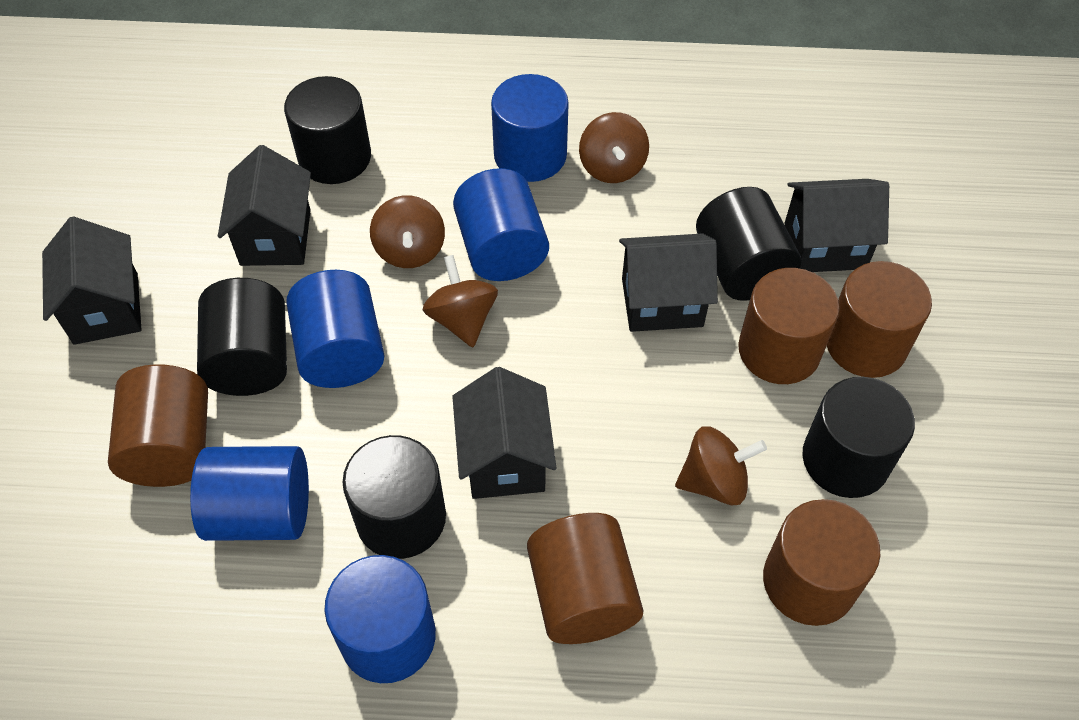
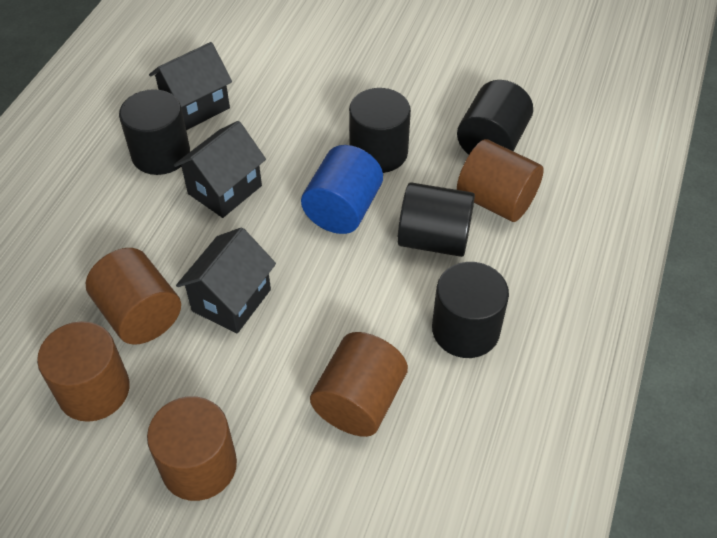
black house: [42,216,142,345] [218,145,311,266] [452,367,556,499] [619,233,718,332] [784,179,889,272] = 5 -> [149,42,232,130] [174,121,266,218] [176,227,276,334] = 3
blue cylinder: [190,446,309,541] [286,270,385,388] [324,555,436,683] [453,168,549,281] [491,74,569,182] = 5 -> [301,145,383,234] = 1
brown spinning top: [370,195,445,268] [423,255,498,347] [579,112,649,183] [675,426,767,505] = 4 -> none = 0

